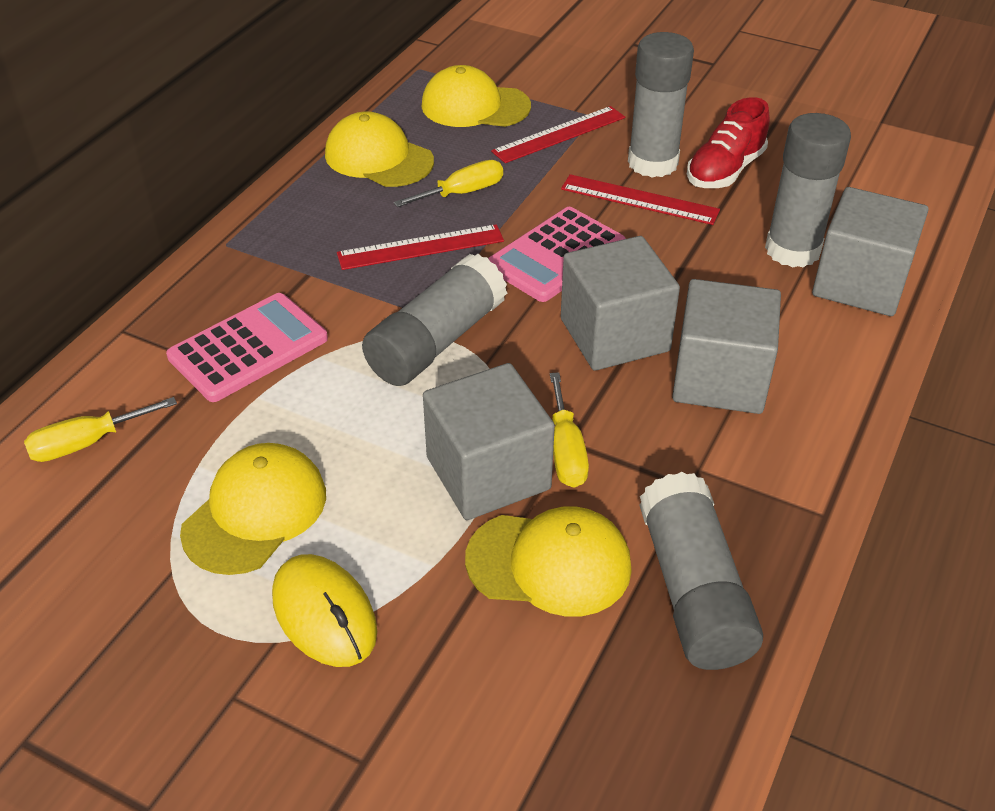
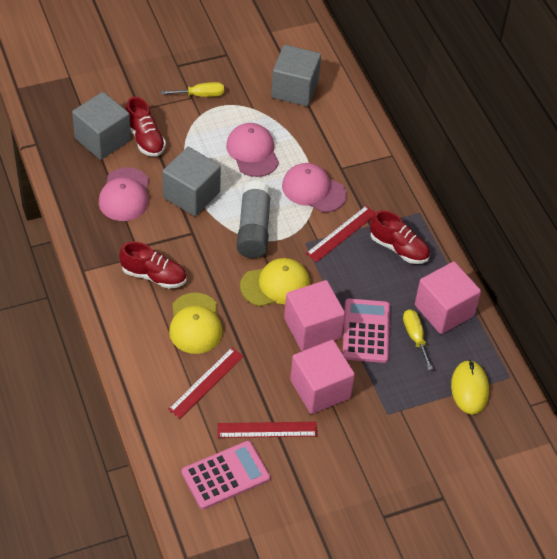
grey cube: [423,363,555,520] [561,236,680,371] [672,279,781,414] [812,187,928,316] = 4 -> [72,92,131,160] [162,147,221,216] [271,45,321,106] = 3
grey glue stick: [362,254,507,386] [628,32,694,178] [639,472,763,670] [765,113,851,268] = 4 -> [237,181,272,258] = 1
pink cap: none = 0 -> [99,168,149,221] [226,123,279,177] [282,163,347,212] = 3
pink cube: none = 0 -> [284,280,345,351] [290,340,355,414] [415,261,481,334] = 3
red shoe: [687,97,770,188] = 1 -> [119,242,187,289] [125,97,166,157] [370,210,430,264] = 3
yellow cap: [180,443,326,575] [325,111,434,187] [421,65,531,127] [465,506,632,617] = 4 -> [169,293,223,354] [240,258,310,307] = 2
yellow screwdriver: [24,397,177,462] [394,160,503,207] [550,372,589,488] = 3 -> [161,82,224,97] [403,309,433,370] = 2

